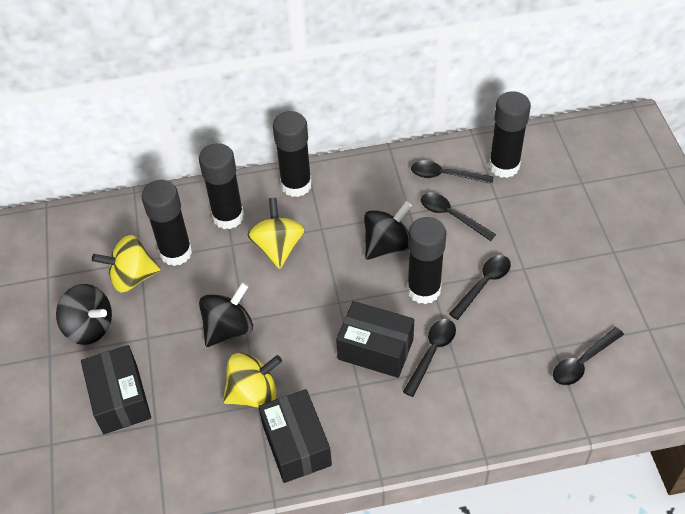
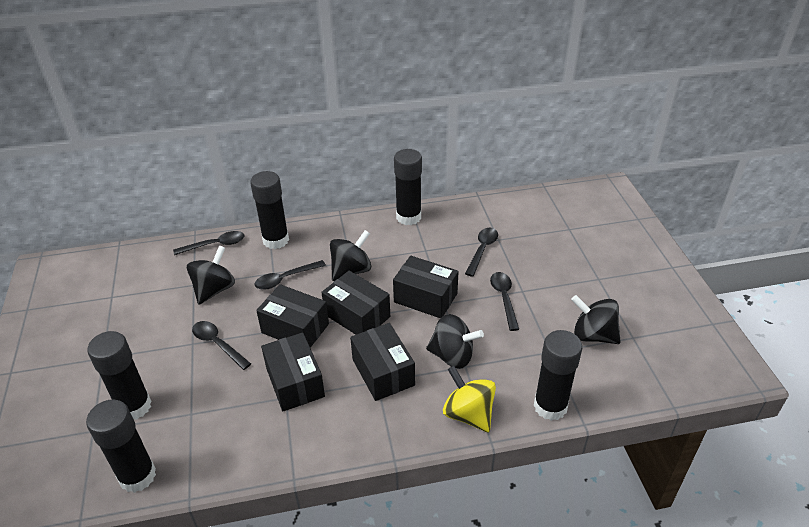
black box: [81,345,151,434] [259,389,332,483] [336,301,414,378] = 3 -> [256,284,329,348] [261,332,325,411] [321,271,390,335] [350,323,415,401] [393,256,459,318] = 5
black spinning top: [56,284,112,345] [199,282,253,347] [364,201,412,260] = 3 -> [187,246,235,304] [330,230,371,281] [426,314,484,369] [571,295,621,344] = 4
yellow spinning top: [92,235,160,293] [223,353,282,408] [247,198,305,269] = 3 -> [443,366,496,432] = 1

